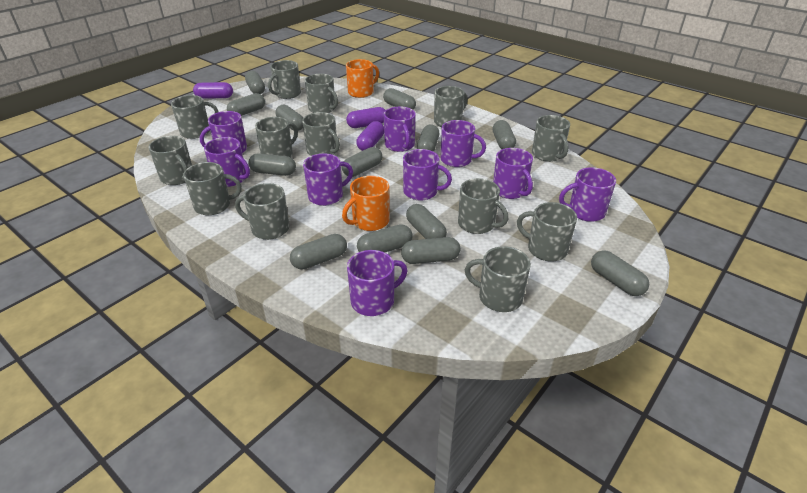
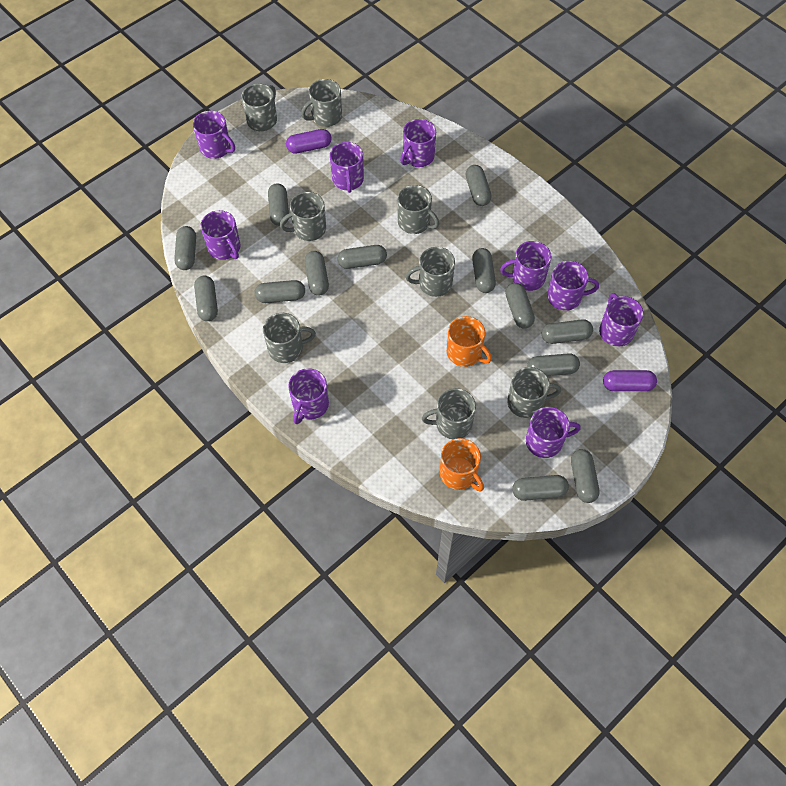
grey mug: [148,136,192,185] [171,95,218,139] [183,162,242,215] [235,183,289,240] [255,117,298,157] [268,60,301,99] [302,112,340,156] [305,74,338,113] [434,86,468,127] [458,178,508,234] [465,246,531,312] [517,202,577,262] [532,115,570,162] = 13 -> [241,84,277,131] [263,313,316,363] [280,192,326,241] [301,79,342,127] [397,185,439,234] [405,247,455,297] [422,388,476,439] [507,367,561,418] = 8
purple capsule: [193,82,233,99] [346,107,386,128] [356,121,384,151] = 3 -> [286,129,332,154] [603,370,657,391] = 2

